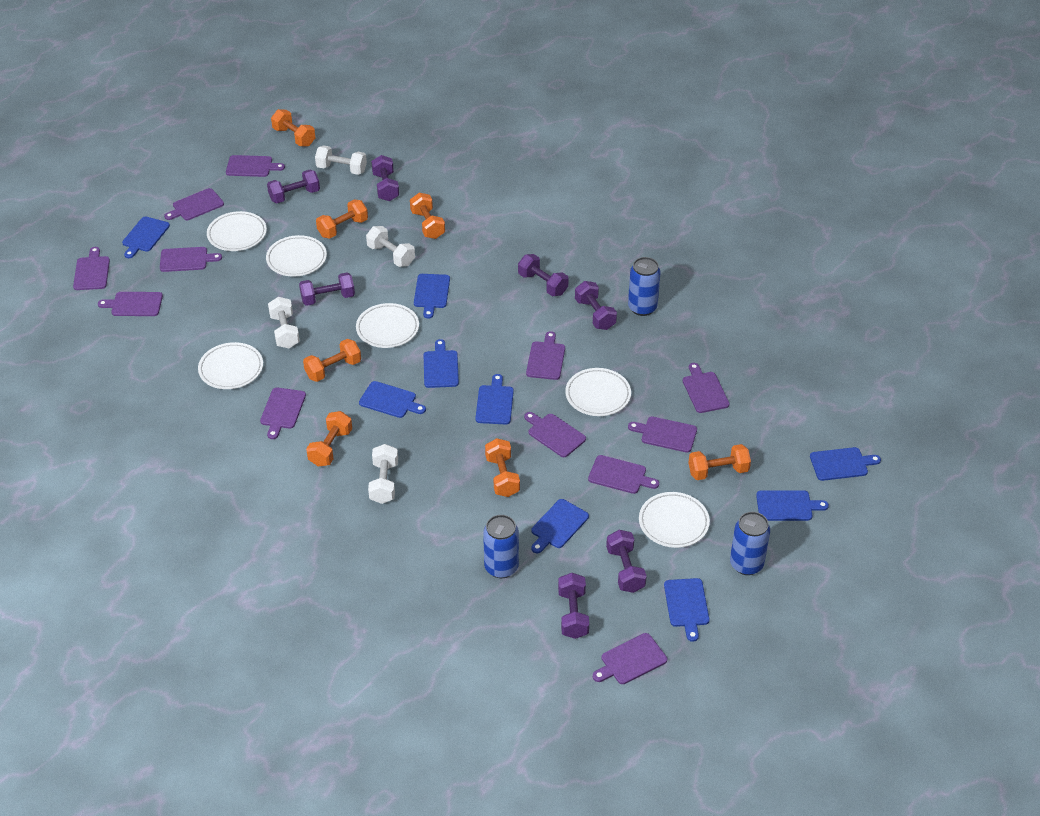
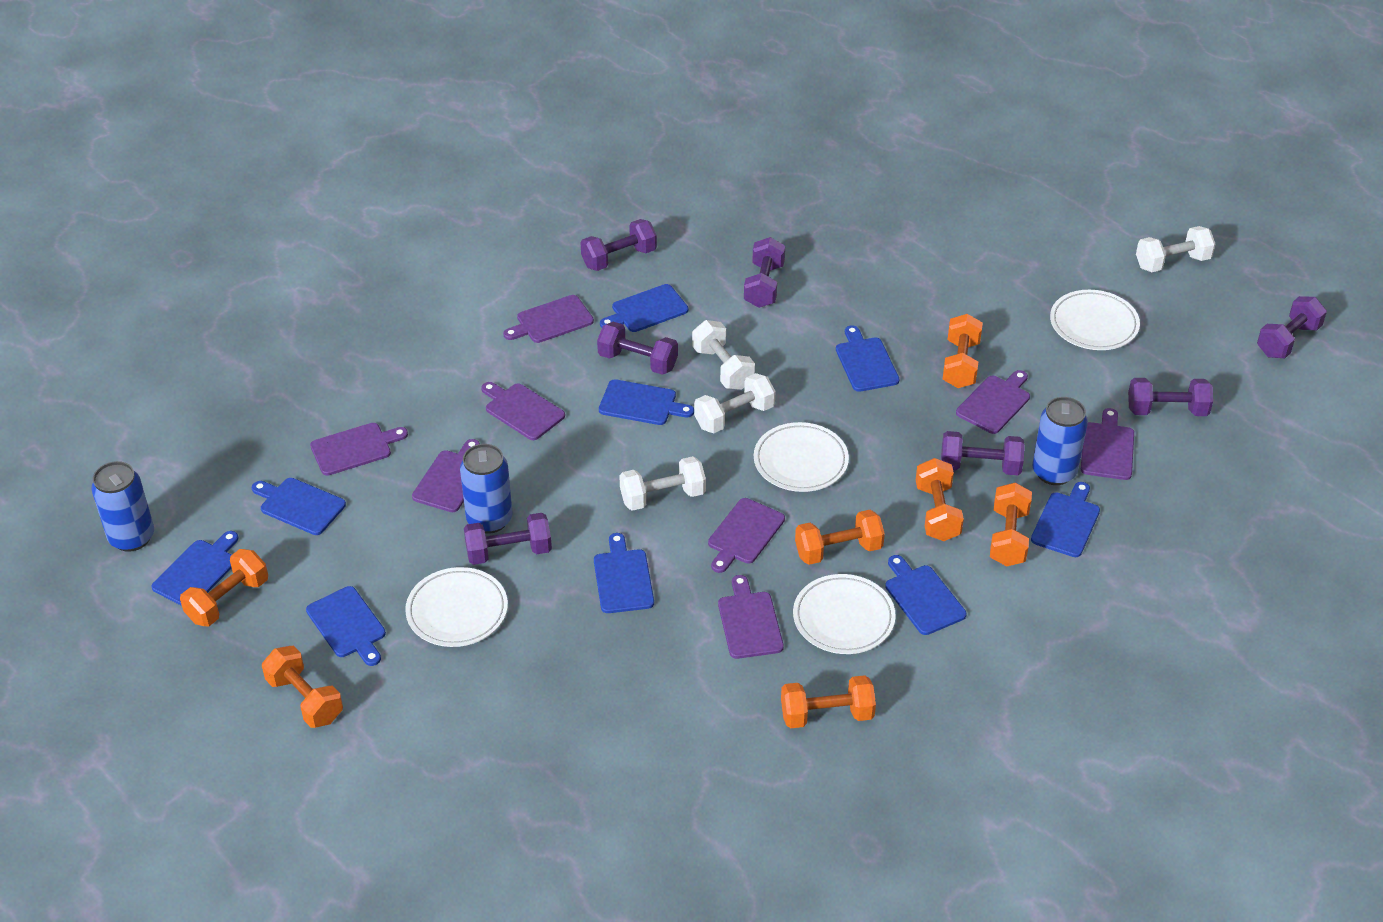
purple cutting board: [73,247,110,290] [98,292,163,316] [160,247,222,272] [164,188,224,220] [226,155,285,177] [260,388,306,439] [524,412,586,457] [526,331,565,380] [588,455,659,494] [593,633,667,684] [628,417,697,453] [683,363,730,413] = 12 -> [310,423,408,476] [412,439,480,512] [481,382,565,440] [503,295,594,343] [708,498,785,573] [718,575,784,659] [956,370,1030,434] [1081,408,1134,480] = 8
white plate: [198,342,263,389] [207,211,267,251] [266,235,327,277] [356,303,419,348] [565,368,631,416] [639,492,710,548] = 6 -> [405,567,508,647] [754,422,849,492] [793,574,896,654] [1050,290,1140,350] = 4

